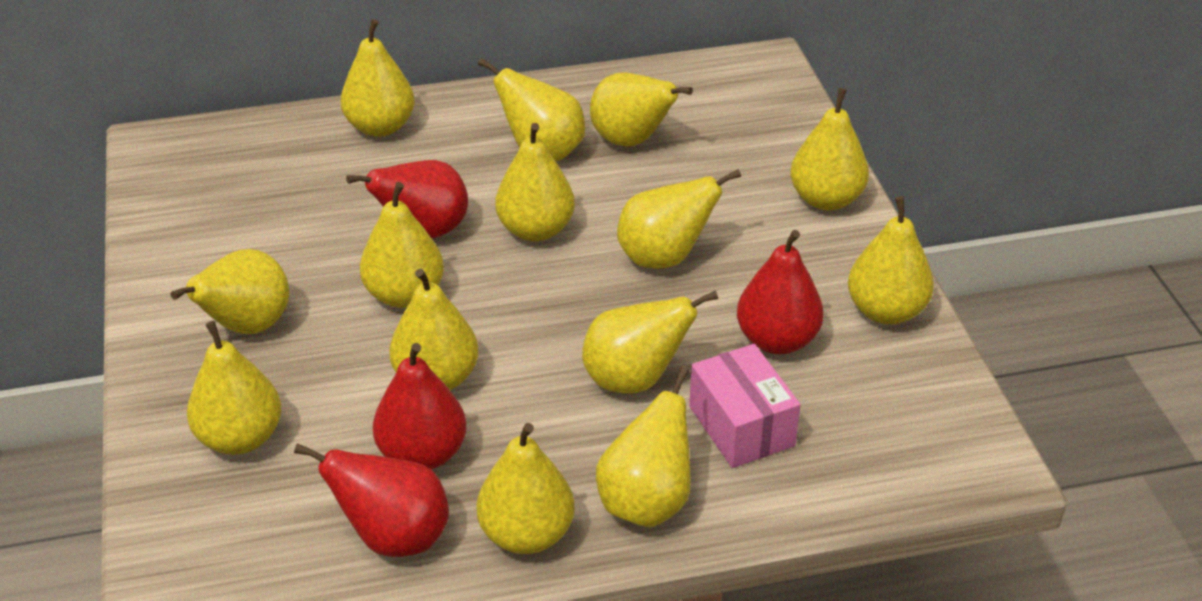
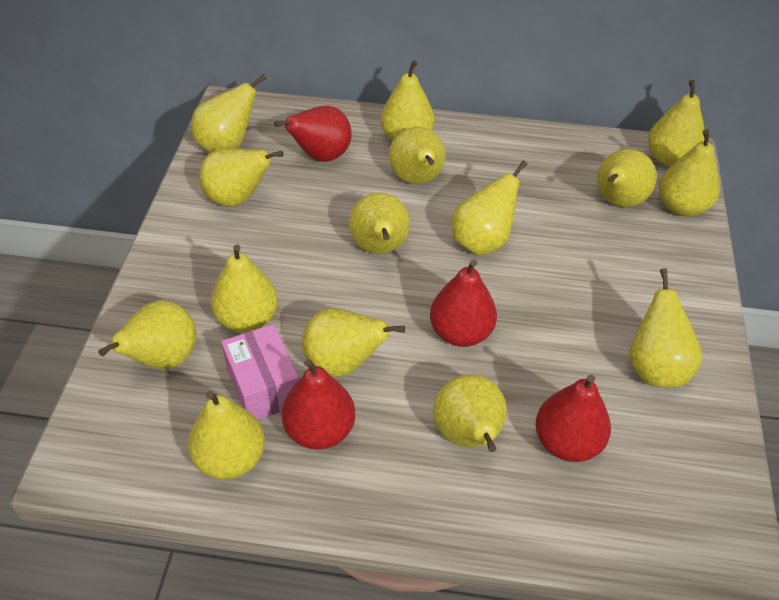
yellow pear: [170,249,289,334] [187,321,281,455] [341,19,415,137] [360,182,444,308] [390,269,479,390] [476,423,575,554] [478,58,585,161] [495,123,575,241] [582,290,718,393] [590,73,693,147] [596,366,691,527] [617,169,741,269] [790,88,869,211] [848,196,934,325] = 14 -> [98,300,196,369] [188,391,265,480] [191,74,266,153] [199,149,283,207] [211,244,278,332] [302,308,405,377] [349,193,410,254] [381,60,435,141] [389,127,445,184] [433,374,507,452] [452,160,527,255] [597,149,657,207] [629,268,702,387] [648,80,705,167] [659,129,720,217] = 15

